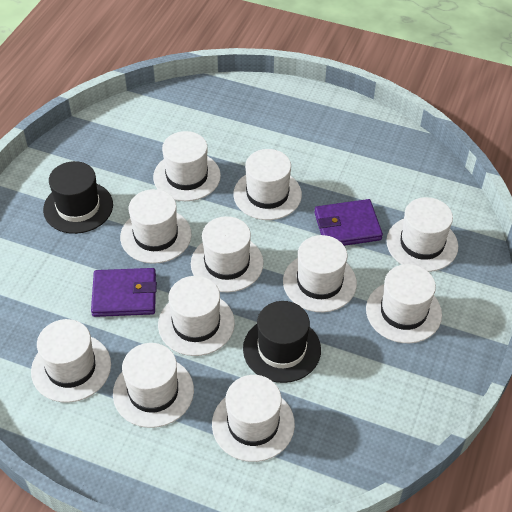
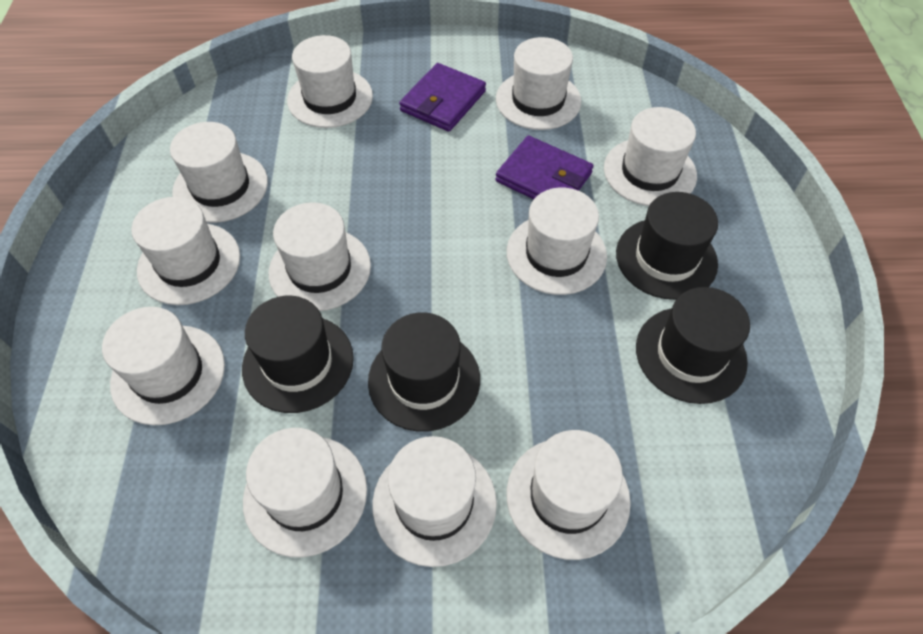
black hat: [43,161,113,234] [243,301,321,383] = 2 -> [242,296,354,413] [368,312,480,432] [616,192,718,300] [636,287,750,404] = 4

